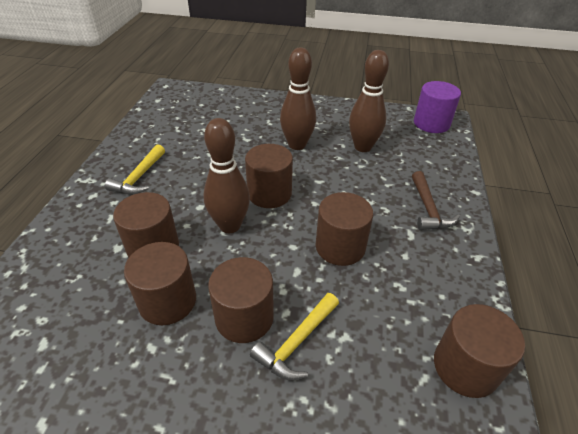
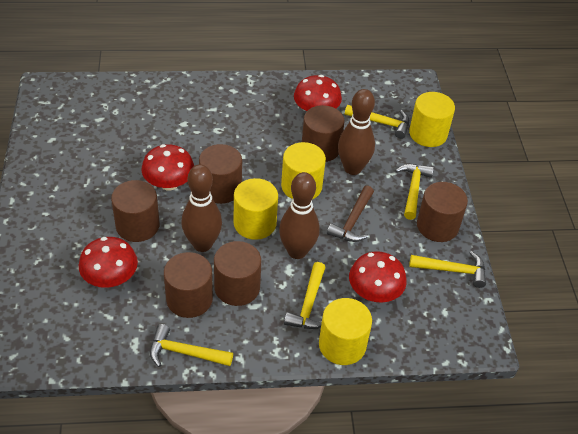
purple cylinder: [414,81,461,133] = 1 -> none = 0
red mushroom: none = 0 -> [79,237,138,288] [142,144,194,191] [294,75,342,111] [349,251,407,303] = 4
yellow cylinder: none = 0 -> [234,178,278,240] [281,142,326,199] [319,298,372,365] [409,92,455,147] = 4
yellow hammer: [105,144,165,195] [250,293,339,380] = 2 -> [150,324,233,367] [284,262,326,329] [345,105,409,139] [395,164,434,220] [409,251,486,288] = 5

